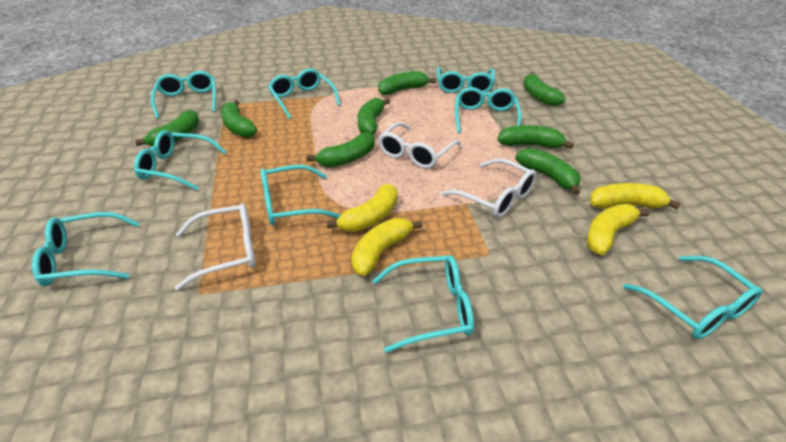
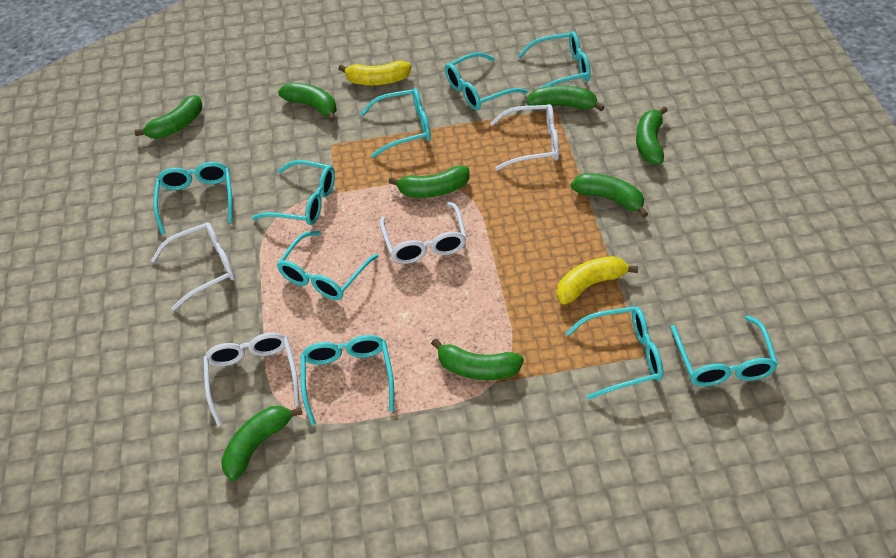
white glasses: [175,203,256,290] [378,122,461,169] [441,158,537,218] = 3 -> [151,222,235,311] [203,333,300,426] [380,202,467,264] [490,104,559,170] = 4
yellow banana: [327,184,398,232] [351,218,423,276] [586,204,650,255] [590,183,680,209] = 4 -> [338,61,411,85] [557,256,638,304] = 2

